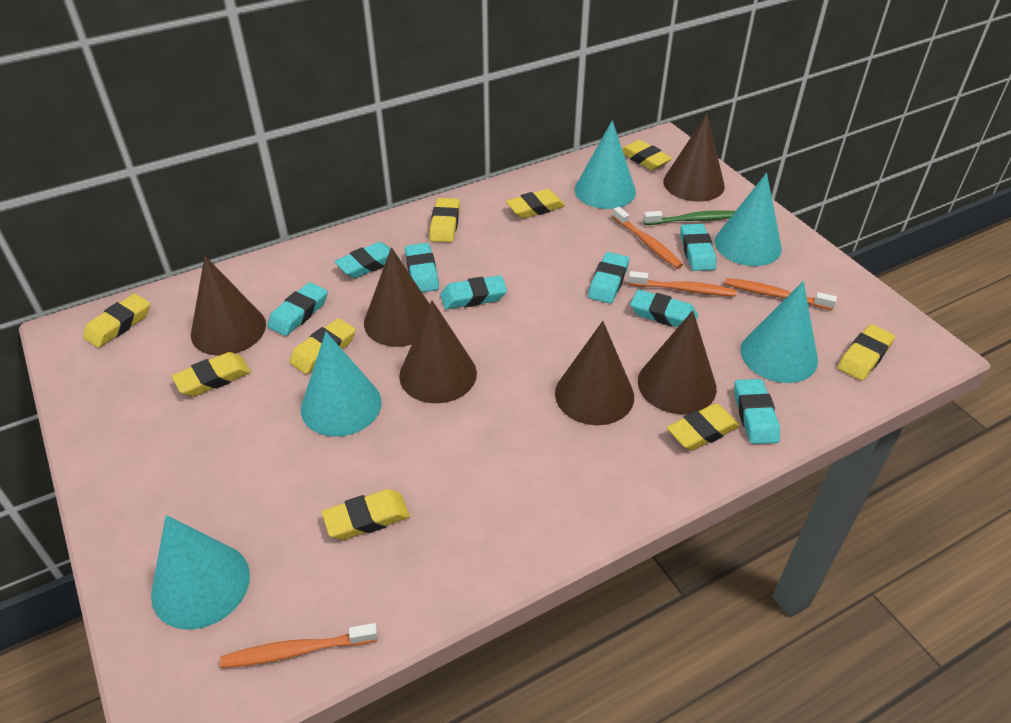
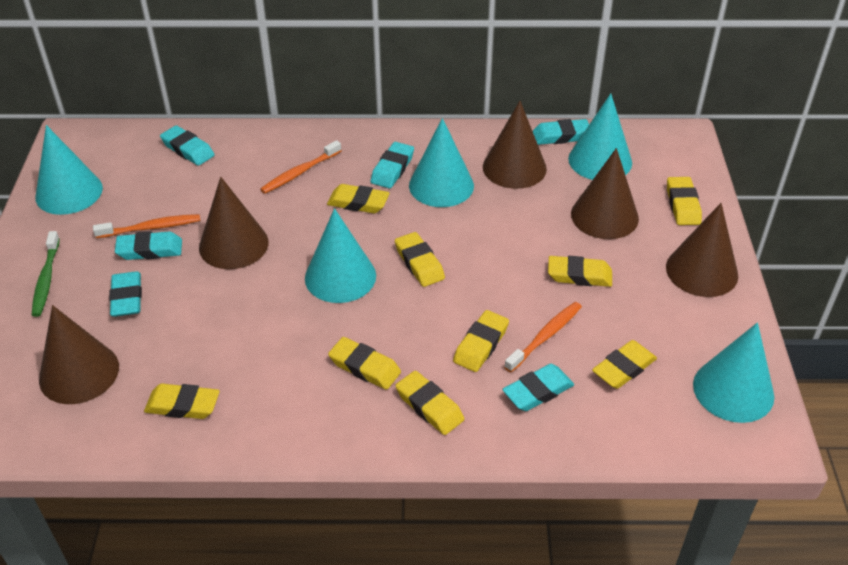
brown cone: [191,256,266,356] [364,247,430,347] [399,300,477,403] [555,321,634,425] [638,310,717,414] [663,114,725,202] = 6 -> [39,305,119,404] [199,177,269,269] [483,101,547,189] [571,148,639,239] [666,203,738,297] = 5
orange toothbrush: [220,623,378,668] [613,207,683,269] [628,271,736,296] [724,278,837,310] = 4 -> [93,214,200,238] [260,140,341,194] [504,302,582,372] = 3
turquoise eraser: [267,282,328,336] [335,242,400,278] [405,243,439,292] [440,275,507,309] [588,252,629,303] [630,290,698,327] [681,224,716,271] [734,379,780,444] = 8 -> [109,271,142,317] [115,231,182,260] [160,125,214,166] [370,142,414,188] [502,364,574,411] [533,119,589,145] = 6

